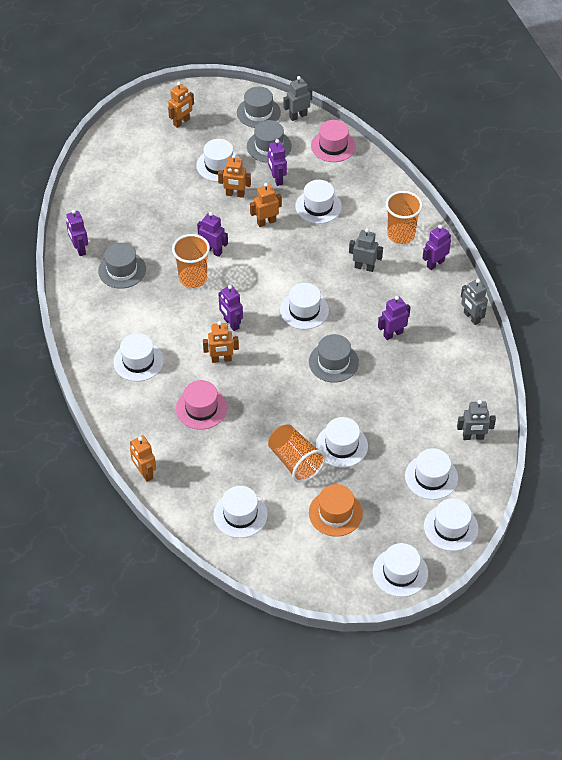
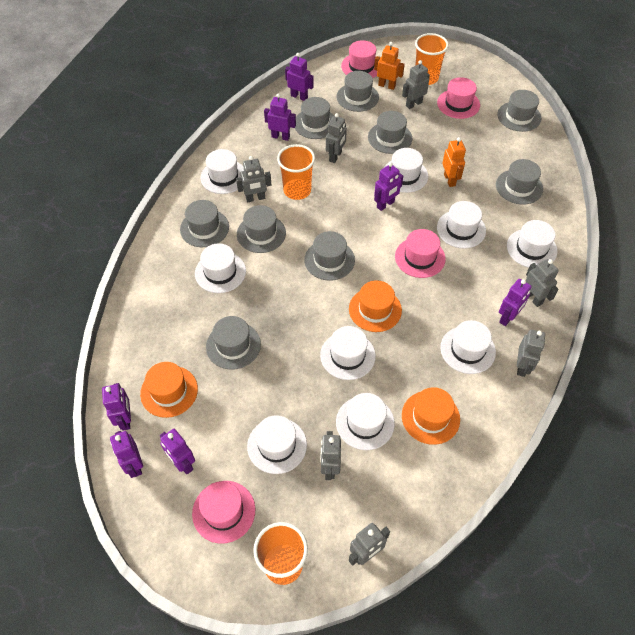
grey hat: [98,243,146,289] [237,87,281,128] [247,120,292,163] [309,334,359,383] = 4 -> [180,200,229,247] [206,316,261,370] [237,205,286,253] [295,97,334,139] [304,231,355,281] [337,71,379,112] [368,111,412,154] [496,159,543,205] [497,90,541,132] = 9
grey robot: [283,76,312,121] [349,228,383,272] [457,400,496,440] [461,279,488,325] = 4 -> [236,156,271,202] [320,431,341,480] [326,113,347,163] [349,523,390,566] [402,60,430,109] [517,330,545,377] [526,259,559,307] = 7
orange hat: [309,484,363,537] = 1 -> [140,362,198,418] [349,280,402,332] [402,387,460,445] = 3
orange robot: [130,435,156,482] [168,82,194,128] [203,321,239,363] [218,155,251,198] [250,183,282,227] = 5 -> [374,42,405,90] [442,137,466,187] = 2
pink hat: [176,380,227,430] [311,120,356,162] = 2 -> [192,481,255,544] [341,40,377,78] [395,229,446,278] [437,77,480,119] = 4
purple robot: [66,210,88,256] [197,212,228,257] [218,285,243,331] [268,139,287,186] [378,296,411,340] [423,225,451,270] = 6 -> [102,383,131,431] [110,431,143,478] [160,429,195,474] [264,93,296,141] [285,53,314,101] [374,162,403,211] [499,279,531,326] = 7

